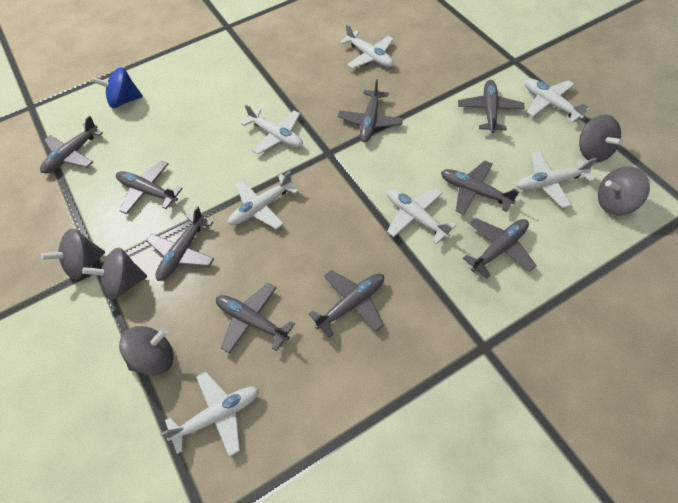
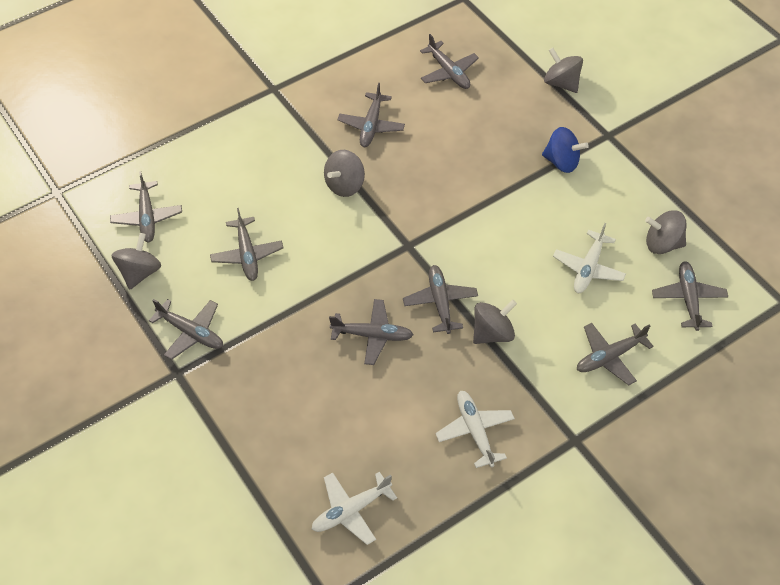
white plane: [160,372,259,457] [228,171,298,229] [241,104,303,154] [340,24,394,69] [387,188,456,244] [516,151,597,208] [525,78,589,123] = 7 -> [311,472,397,545] [435,391,515,468] [553,223,626,293] = 3

